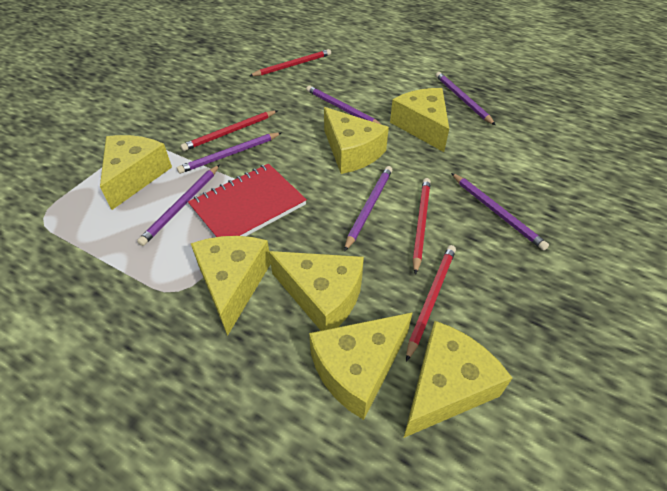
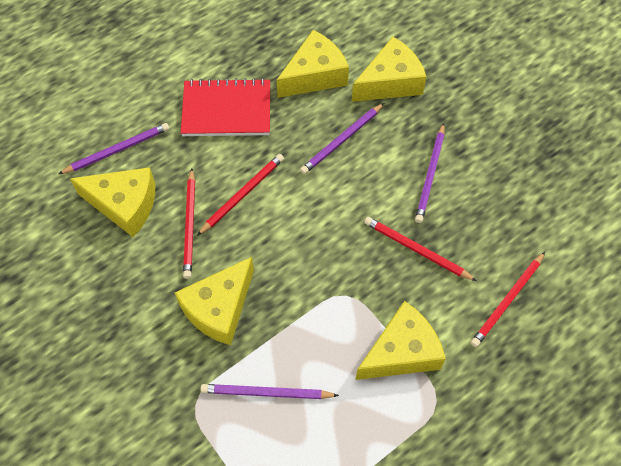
purple pencil: [137,164,220,246] [177,132,282,174] [306,85,382,125] [344,166,392,252] [436,72,495,125] [451,173,549,250] = 6 -> [58,123,169,174] [201,384,339,399] [300,103,384,174] [415,123,445,223] = 4
yellow cheese: [100,135,172,210] [191,236,271,336] [269,251,364,331] [309,312,413,420] [324,107,389,174] [390,88,449,152] [404,321,512,438] = 7 -> [70,167,155,237] [175,257,254,345] [277,30,349,98] [352,37,427,102] [356,301,446,380] = 5

